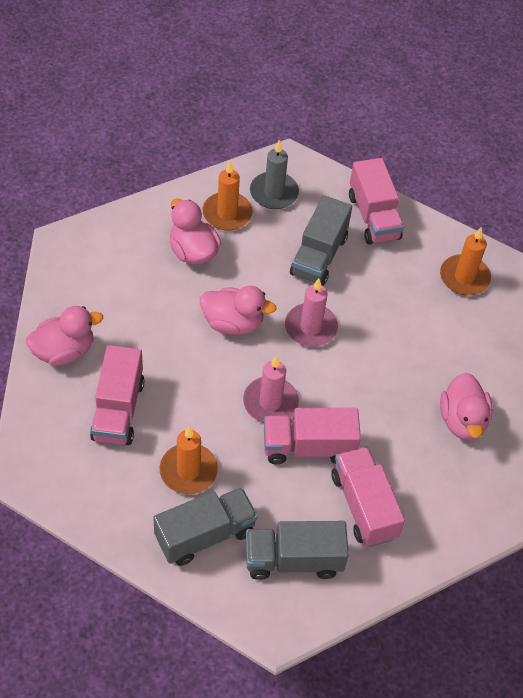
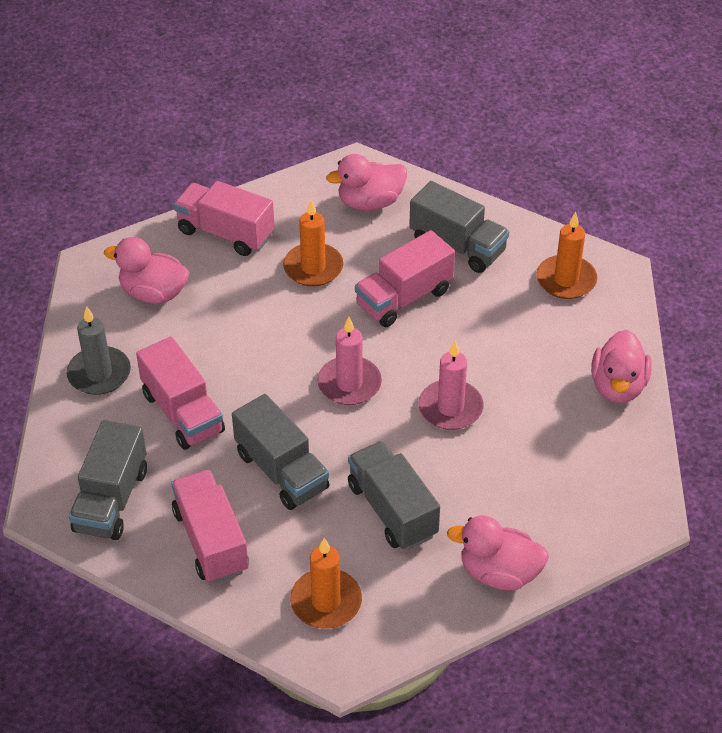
grey truck: [153,487,258,566] [246,521,349,580] [290,195,352,286] = 3 -> [69,420,147,540] [232,394,329,510] [348,441,440,550] [409,181,509,273] = 4

